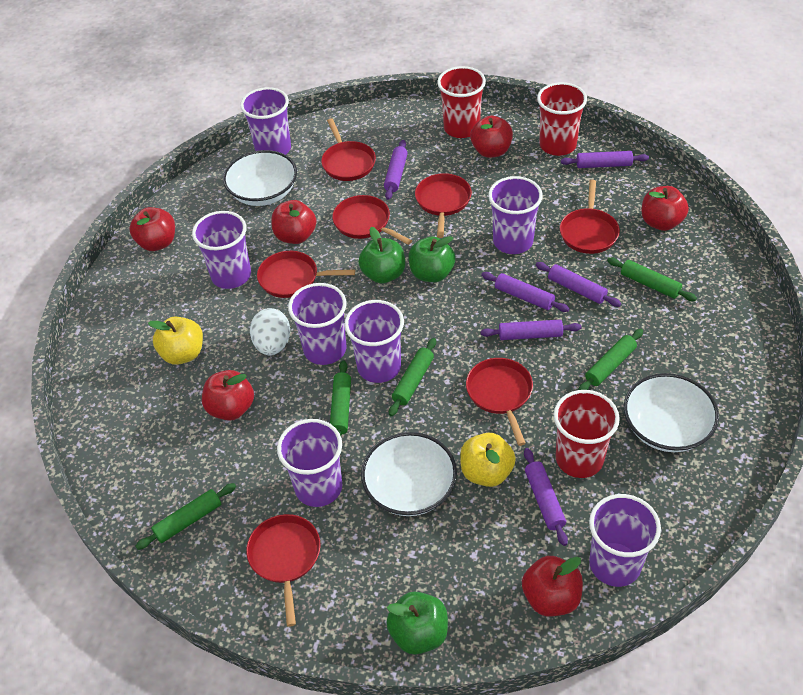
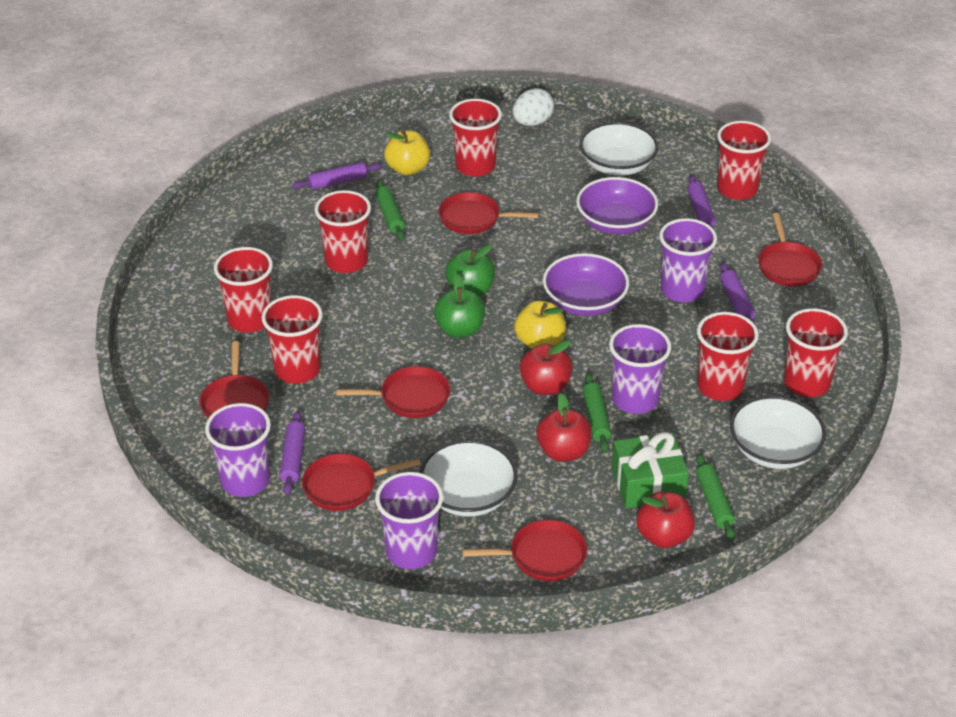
green apple: [358,227,405,284] [386,592,448,655] [409,236,455,282] = 3 -> [434,274,485,338] [445,244,495,297] = 2
green gift: none = 0 -> [612,432,689,509] = 1
green rolling pin: [135,483,236,550] [330,360,351,436] [389,338,436,416] [578,329,643,390] [607,258,697,301] = 5 -> [375,180,405,240] [582,373,611,453] [696,453,735,540] = 3
purple bowl: none = 0 -> [543,253,629,316] [576,177,658,235] = 2
purple cup: [192,211,251,289] [240,87,291,155] [277,419,342,507] [288,283,347,365] [344,300,404,383] [488,176,543,254] [589,494,661,587] = 7 -> [205,403,271,497] [375,472,443,569] [609,324,671,414] [659,218,717,302] = 4
purple rolling pin: [384,140,408,200] [480,320,582,340] [481,272,570,312] [524,448,568,546] [535,262,621,307] [561,151,649,168] = 6 -> [280,411,305,495] [292,162,382,190] [687,175,716,231] [720,262,756,326] = 4
red apple: [129,207,175,251] [202,370,254,421] [271,200,316,244] [470,116,513,158] [522,556,583,616] [641,186,689,231] = 6 -> [519,340,573,395] [536,393,592,462] [636,491,695,548] = 3
red cup: [437,66,486,138] [537,82,587,156] [553,390,620,478] = 3 -> [214,247,273,333] [262,295,323,383] [315,190,371,273] [449,99,502,177] [697,312,759,401] [717,121,771,200] [784,308,848,397] = 7
red pan: [246,514,321,627] [257,251,355,298] [321,118,376,181] [332,195,412,245] [415,173,472,238] [466,358,533,446] [560,180,620,254] = 7 -> [199,341,269,418] [302,454,421,511] [336,366,450,418] [438,192,539,234] [462,520,587,581] [758,213,822,286] = 6

